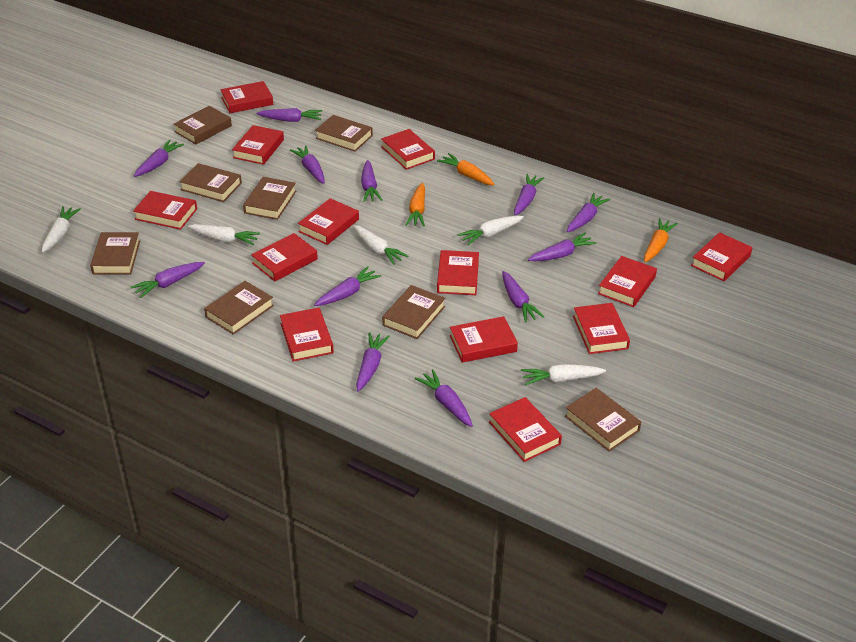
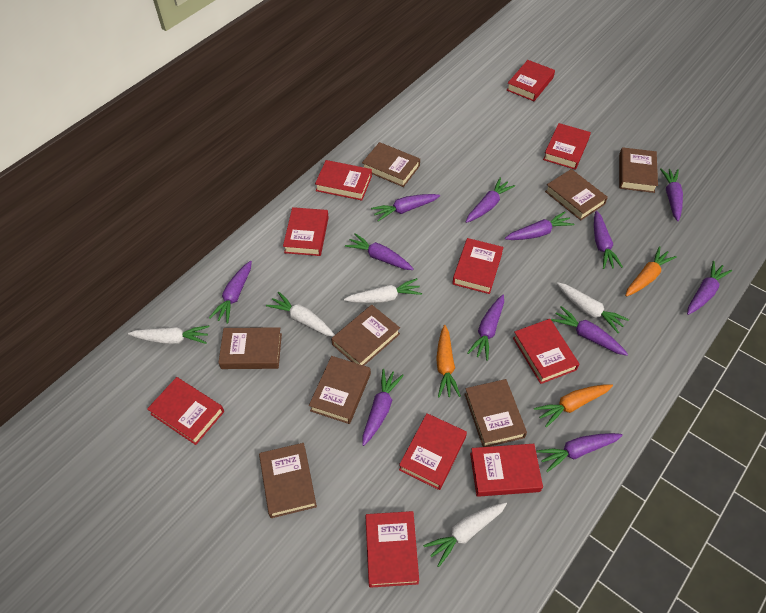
red book: [133,191,197,230] [220,81,273,113] [232,125,284,165] [251,233,318,282] [280,308,334,362] [298,198,359,245] [381,129,435,170] [437,250,479,295] [450,316,518,363] [489,397,562,462] [573,303,630,354] [598,256,657,307] [691,232,753,281] = 13 -> [147,377,224,445] [283,207,329,256] [315,160,372,201] [365,511,419,588] [399,413,467,490] [452,238,504,294] [470,444,543,497] [507,60,555,101] [513,319,579,384] [543,123,591,170] = 10

